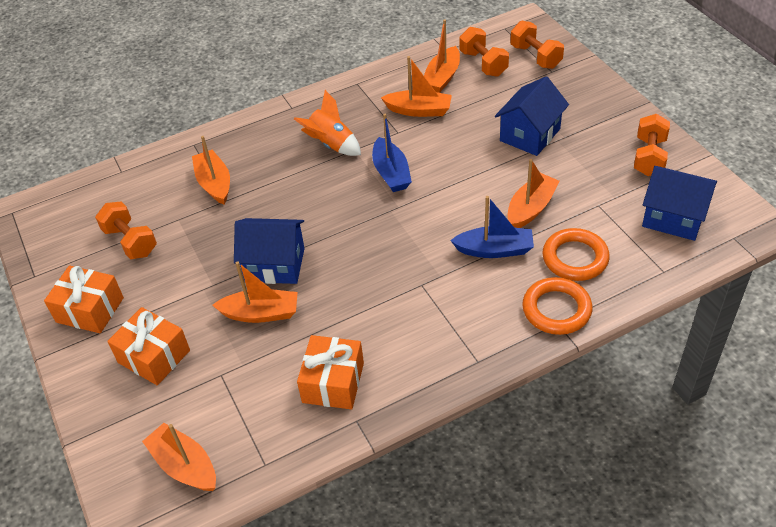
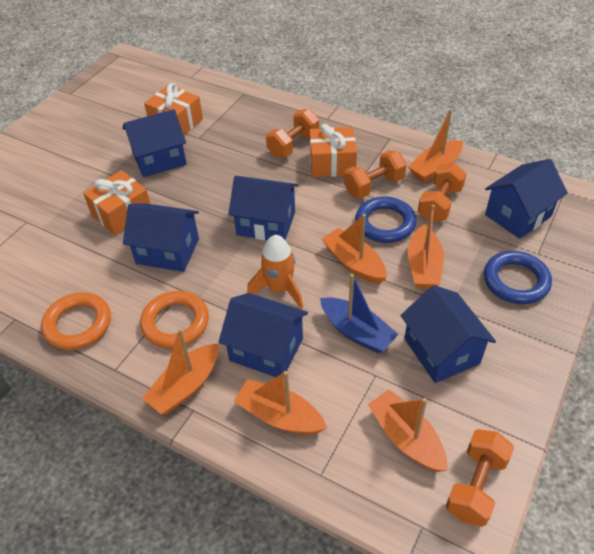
blue boat: [372,114,412,192] [450,196,534,258] = 2 -> [320,274,399,353] = 1
blue house: [234,218,305,284] [495,76,569,156] [642,166,717,241] = 3 -> [123,109,187,177] [123,203,199,272] [219,293,308,377] [228,176,299,240] [401,285,496,383] [485,159,568,239] = 6
blue ring: none = 0 -> [355,196,416,243] [484,251,552,304] = 2

